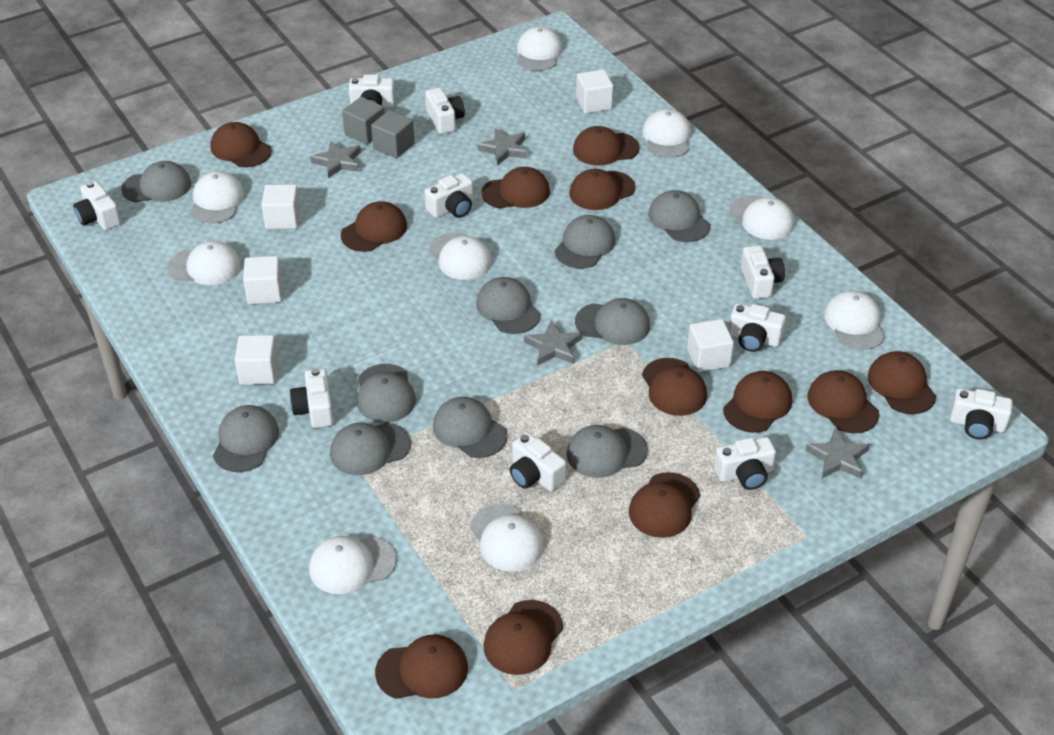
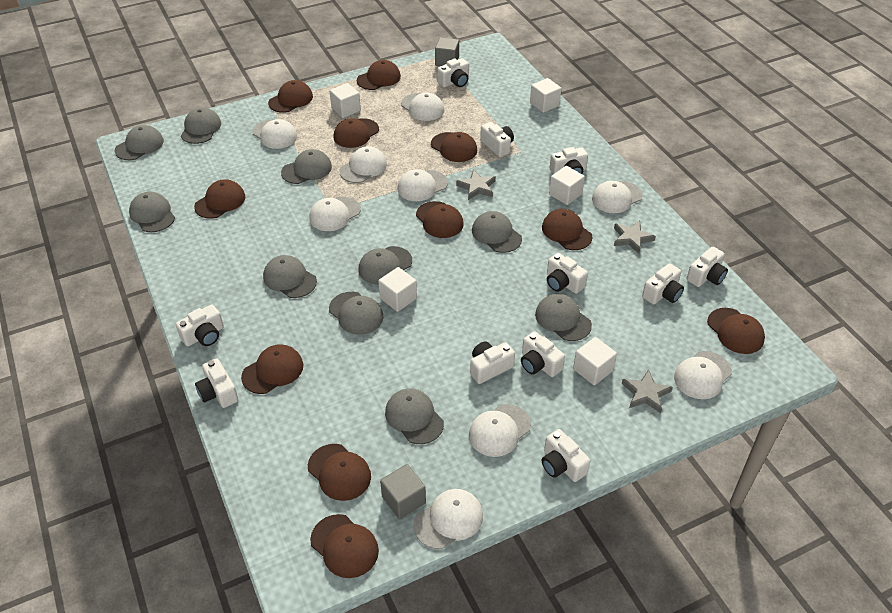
brown cap: [211,122,272,167] [341,201,407,252] [375,635,468,699] [481,167,550,209] [483,600,563,675] [569,169,635,210] [573,126,640,165] [629,472,700,538] [642,358,707,416] [723,371,792,433] [807,370,879,433] [868,351,936,414] = 12 -> [194,179,245,219] [241,344,303,394] [268,80,313,113] [308,444,371,501] [310,514,379,578] [333,118,379,148] [357,60,401,90] [416,201,464,238] [431,132,477,162] [542,209,593,250] [707,308,765,354] = 11
grey star: [310,141,361,179] [477,128,527,166] [524,320,582,365] [805,428,869,479] = 4 -> [456,170,496,200] [614,221,656,254] [622,369,673,413] = 3
white camera: [73,181,121,230] [290,368,334,428] [349,75,395,107] [425,88,465,134] [425,173,473,218] [510,432,566,491] [714,437,776,490] [729,303,786,352] [741,245,785,299] [950,388,1013,440] = 10 -> [176,304,224,346] [195,358,238,408] [437,58,469,88] [470,341,515,384] [480,122,514,157] [521,331,565,377] [542,429,590,482] [547,253,588,294] [550,147,588,174] [642,263,684,305] [687,247,728,287] = 11

